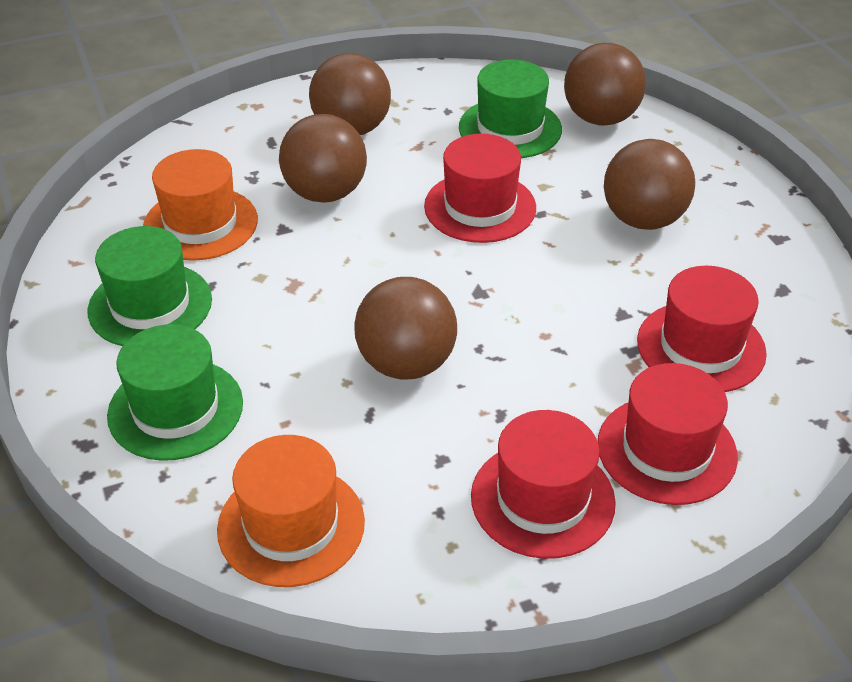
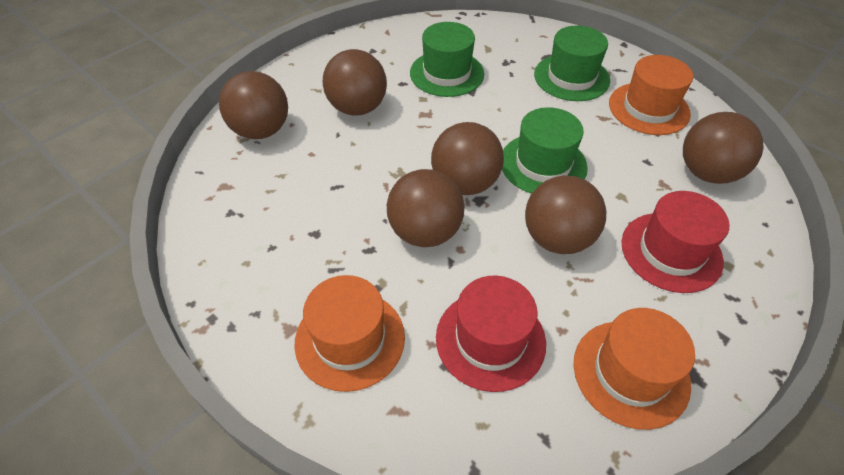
brown ball: [279,114,367,203] [309,53,391,135] [354,277,457,379] [564,43,646,125] [604,139,695,230] = 5 -> [219,71,288,139] [322,49,387,116] [387,169,465,247] [431,122,504,195] [525,175,606,254] [683,112,764,184] = 6
orange hat: [143,149,258,261] [217,435,365,587] = 2 -> [295,275,405,392] [573,308,695,430] [609,55,693,135] = 3
red hat: [424,134,536,243] [471,410,616,559] [598,363,738,505] [637,266,767,392] = 4 -> [436,276,546,392] [621,191,729,293] = 2

